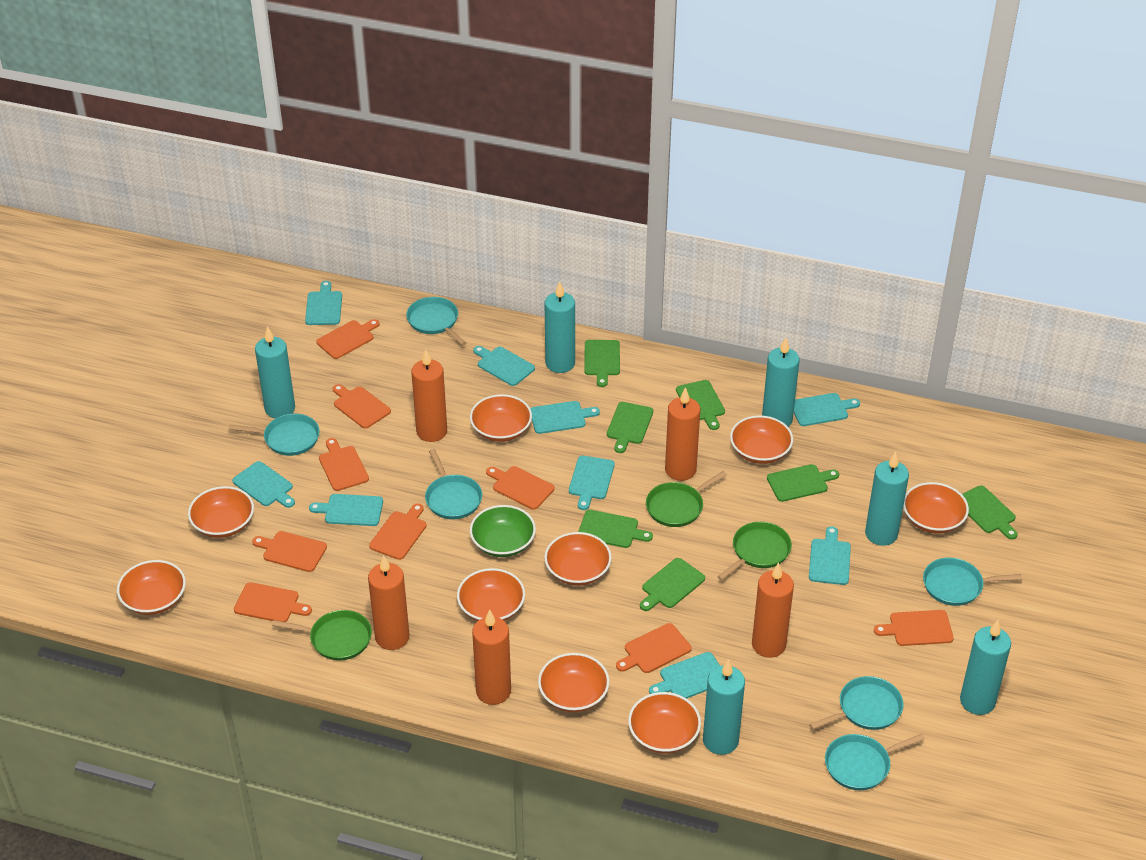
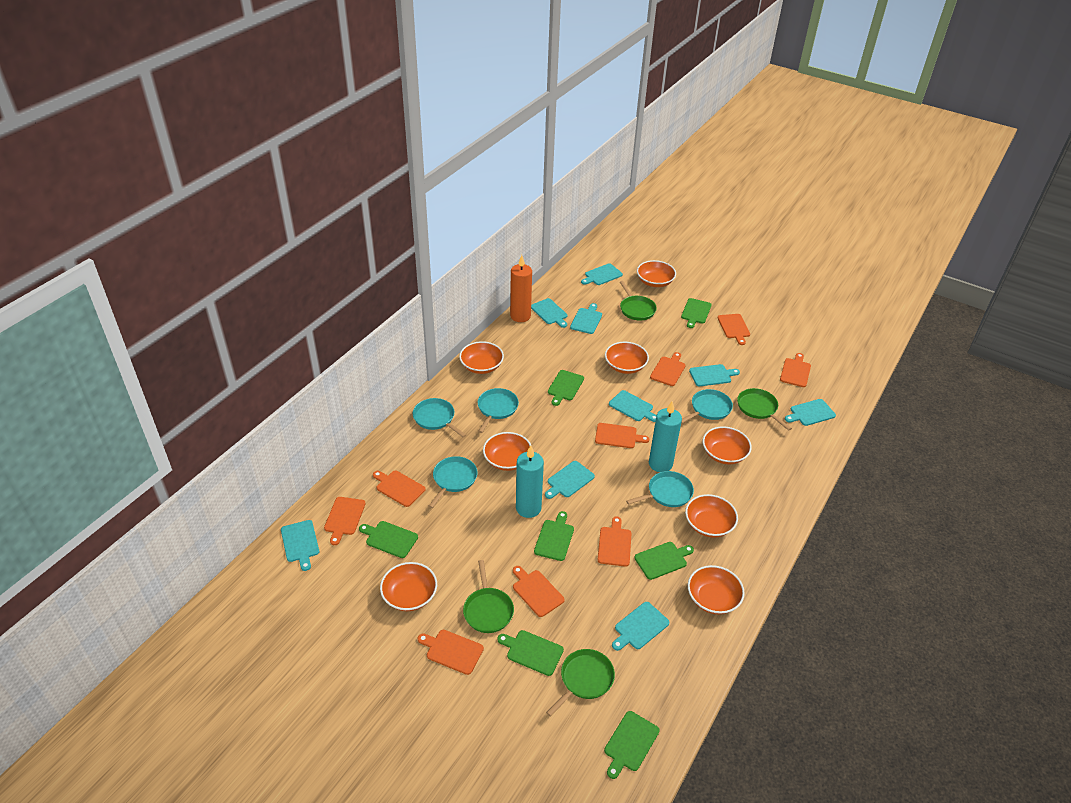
green bowl: [470,505,536,557] = 1 -> none = 0
green pan: [272,610,372,661] [646,471,727,527] [717,522,792,580] = 3 -> [463,560,514,633] [546,649,615,717] [620,281,657,321] [737,388,792,431] = 4
orange bowl: [117,560,186,615] [188,486,254,538] [457,568,525,621] [470,394,532,442] [538,653,610,712] [544,532,612,586] [628,692,701,753] [730,415,793,464] [903,482,969,534] = 9 -> [380,562,437,611] [459,341,504,374] [483,432,531,471] [605,342,649,374] [637,260,676,287] [685,494,738,538] [688,565,745,614] [703,426,752,464] = 8
orange candle: [368,555,410,650] [411,349,447,442] [472,610,511,705] [665,387,701,481] [752,562,794,658] = 5 -> [510,255,532,322] = 1
turquoise candle: [255,326,295,419] [545,282,575,373] [703,659,745,755] [762,338,800,427] [865,451,909,546] [960,620,1011,715] = 6 -> [516,445,544,518] [649,401,682,472] = 2
turquoise pan: [229,414,320,456] [406,297,466,346] [425,449,482,519] [809,676,903,730] [825,734,925,790] [923,557,1022,606] = 6 -> [413,398,466,438] [429,456,478,508] [478,388,519,433] [626,471,694,507] [681,389,733,423] = 5

